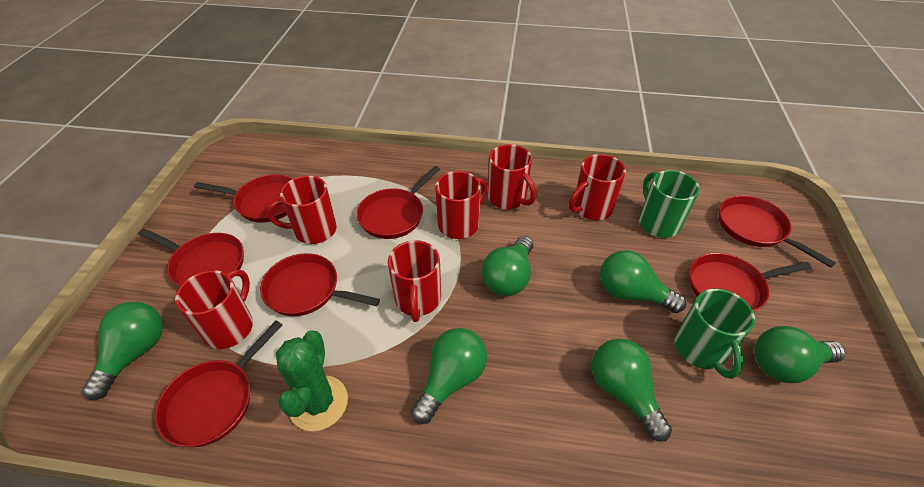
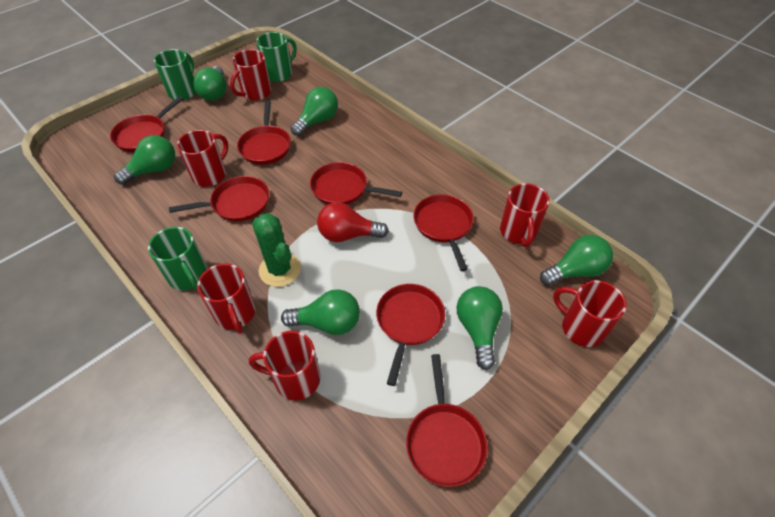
green mug: [639,170,700,238] [674,288,755,379] = 2 -> [148,227,207,290] [154,49,196,100] [256,32,297,82] = 3
red light bulb: none = 0 -> [317,202,389,242] = 1

